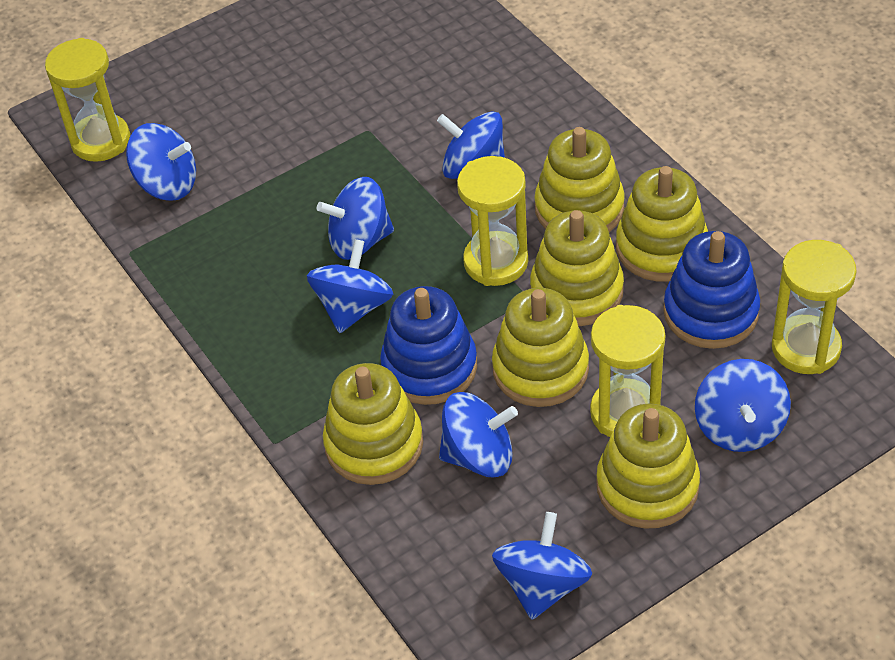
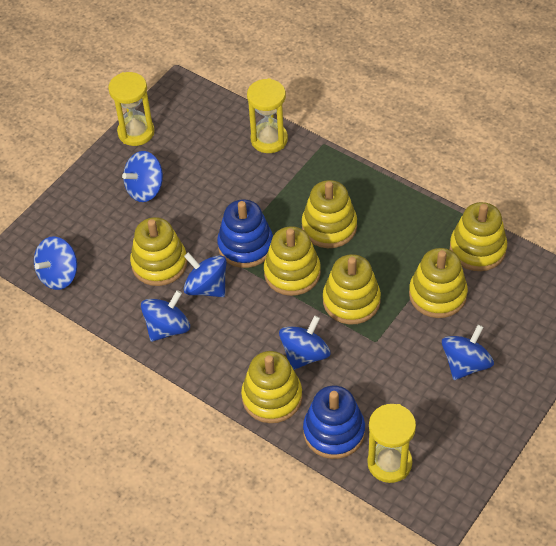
blue spinning top: [126,123,196,201] [307,239,393,333] [317,177,394,260] [437,112,505,179] [439,392,518,478] [492,512,592,620] [695,359,791,452] = 7 -> [34,236,77,290] [122,151,163,202] [141,290,190,342] [184,252,227,297] [279,316,331,370] [442,325,494,380] = 6
yellow hourglass: [45,38,130,162] [457,156,528,286] [590,305,666,437] [772,240,857,374] = 4 -> [108,72,154,146] [247,78,288,153] [367,404,416,483] = 3
yellow stacking toy: [323,363,423,485] [492,288,589,407] [530,210,624,326] [534,127,625,232] [596,403,700,529] [616,166,708,282] = 6 -> [130,217,187,286] [241,351,302,423] [264,226,321,296] [302,180,357,248] [323,254,381,325] [409,248,468,318] [450,202,507,271] = 7

